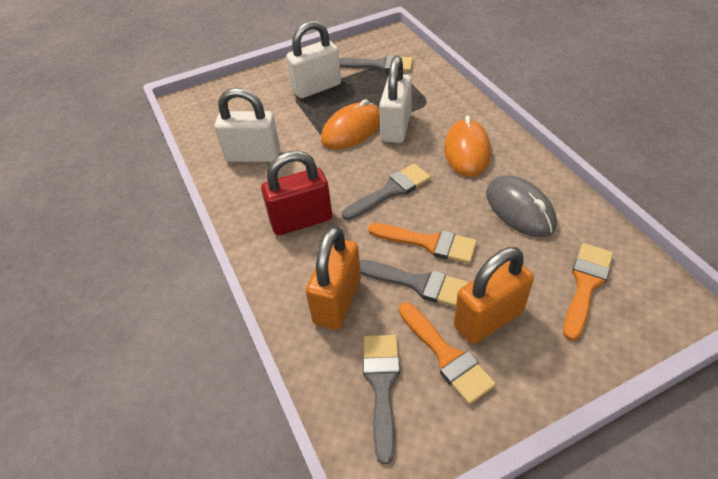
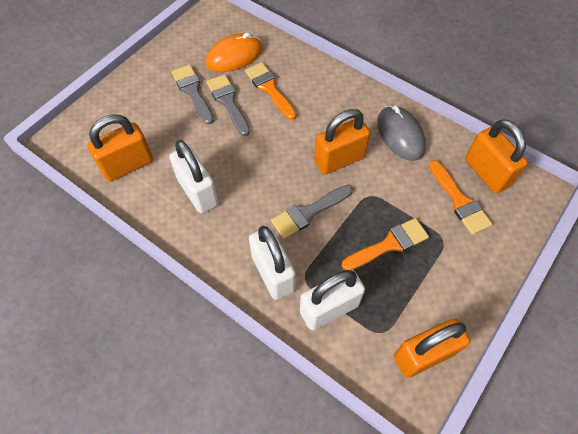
grey brush: [339,55,413,72] [342,163,431,220] [359,260,469,307] [363,335,400,464] = 4 -> [171,65,214,125] [206,74,250,136] [271,185,353,239] = 3
orange mouse: [321,99,380,150] [444,116,491,177] = 2 -> [206,33,263,72] = 1
orange padlock: [306,226,361,330] [454,247,534,344] = 2 -> [87,115,153,181] [314,109,370,175] [394,318,470,378] [465,119,528,193] = 4
red padlock: [261,151,332,235] = 1 -> none = 0

